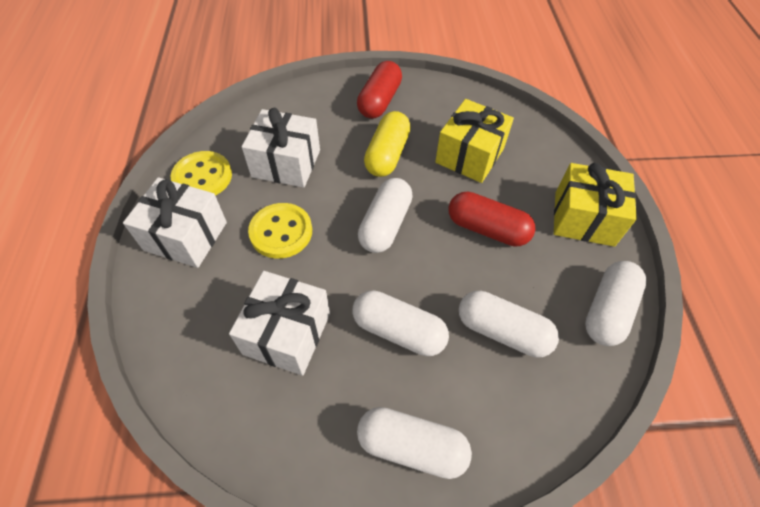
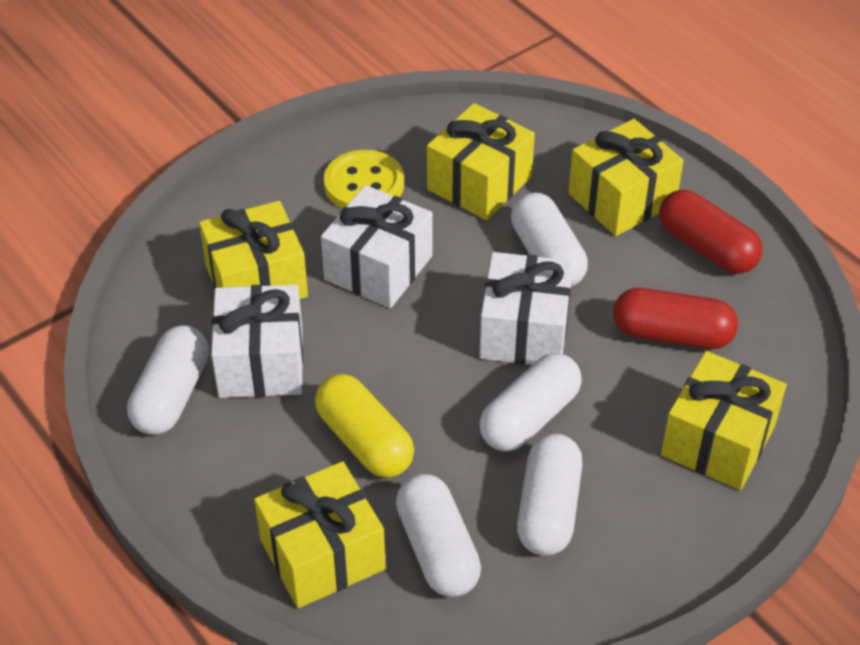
yellow button: [171,151,232,196] [248,203,312,259] = 2 -> [324,150,404,209] = 1
yellow gift: [435,99,514,183] [554,163,637,247] = 2 -> [199,201,308,299] [254,461,386,608] [427,103,535,220] [568,119,684,236] [661,351,787,490] = 5

